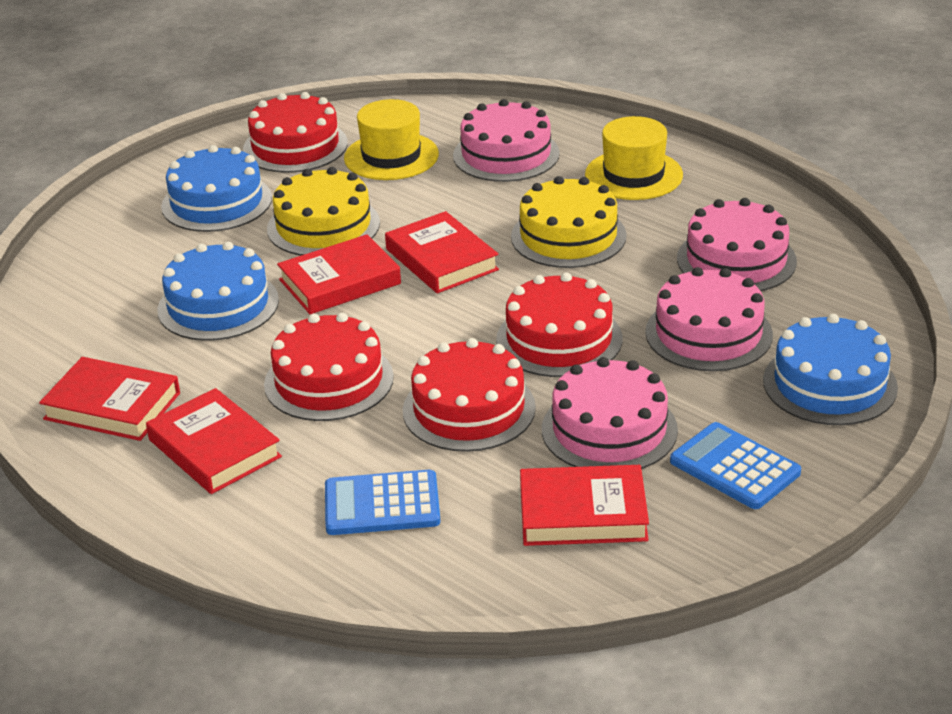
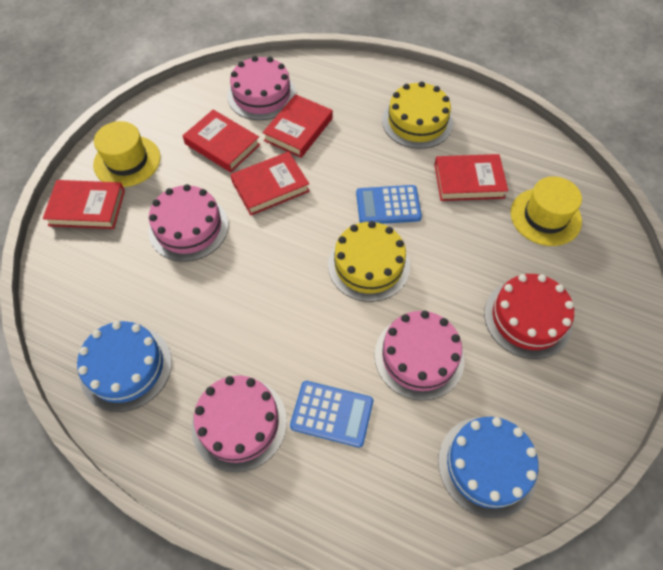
blue cake: [157,242,279,341] [161,145,272,232] [763,314,898,425] = 3 -> [77,321,172,412] [438,417,539,518] = 2
red cake: [243,92,348,173] [264,313,394,421] [403,338,536,452] [496,272,622,377] = 4 -> [484,274,574,359] = 1

